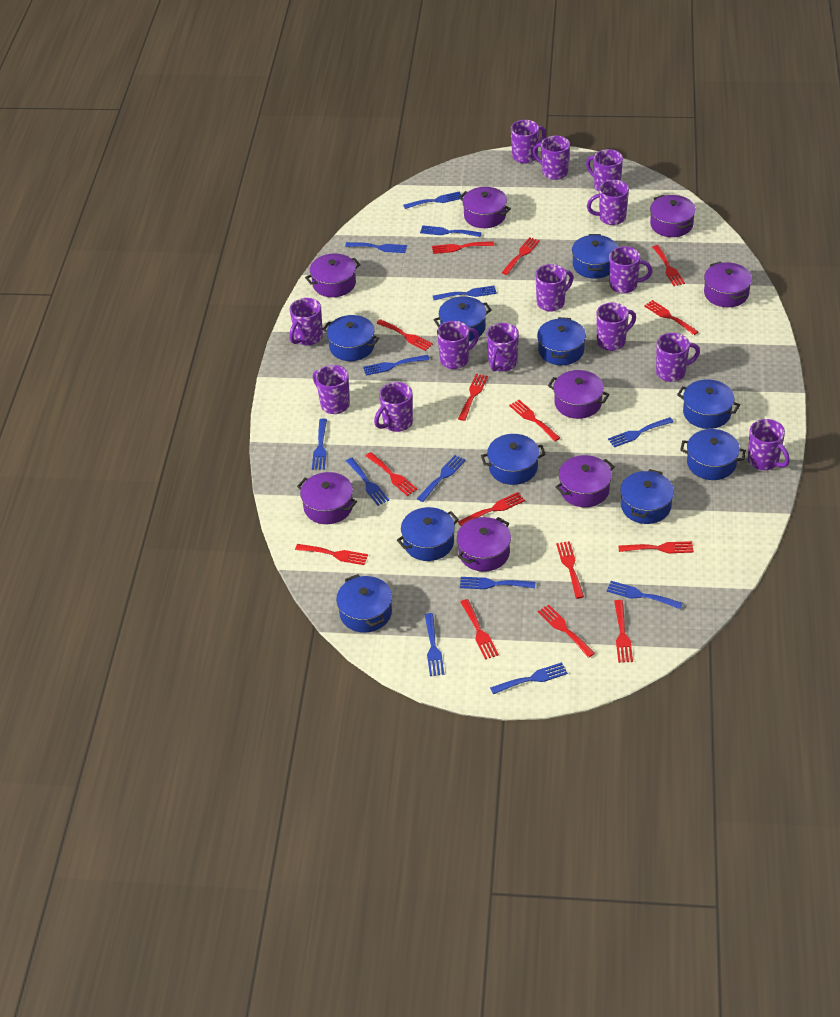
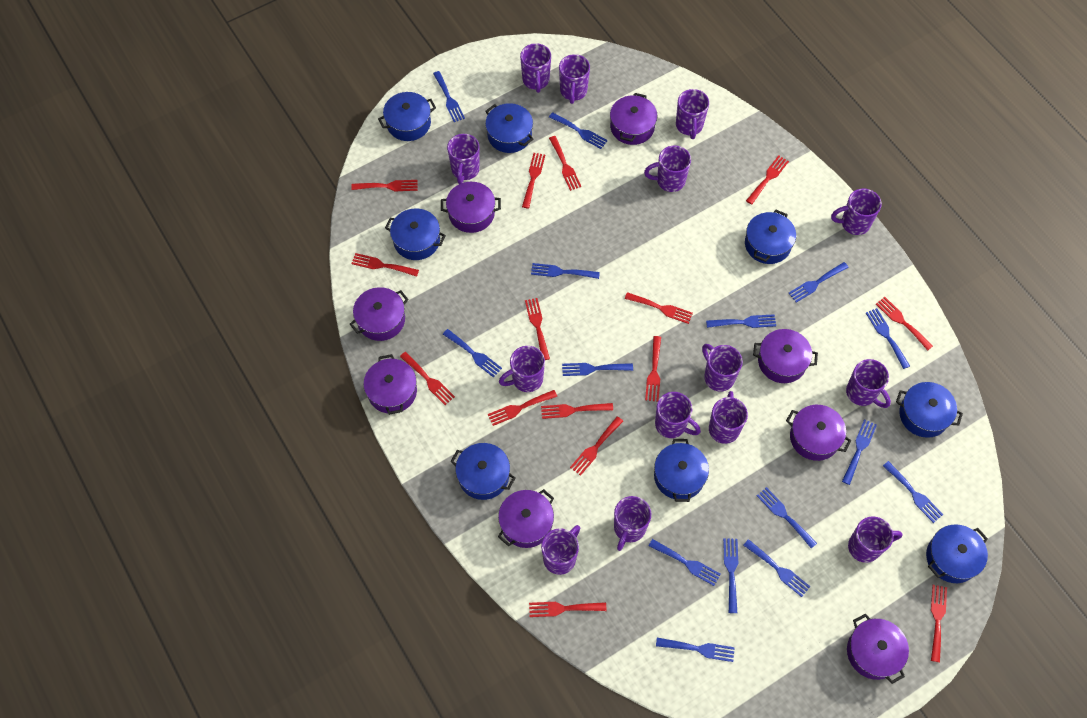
blue fork: [312,419,327,470] [345,242,407,253] [346,458,389,506] [363,355,429,375] [403,191,463,209] [417,455,466,502] [420,225,482,237] [425,613,444,676] [433,286,497,300] [460,577,535,589] [490,662,568,694] [606,581,683,609] [608,417,674,447] = 13 -> [433,71,465,122] [443,329,502,378] [531,263,600,279] [549,112,608,149] [562,363,633,376] [649,539,721,586] [656,638,735,662] [706,314,776,328] [723,538,738,613] [743,539,811,597] [757,487,817,549] [789,262,849,303] [842,419,877,485] [866,308,910,369] [883,461,943,523] = 15
blue pot: [322,315,379,361] [336,574,392,633] [397,507,459,561] [433,296,492,341] [481,434,546,485] [537,317,586,365] [572,234,618,279] [620,469,674,524] [677,379,740,429] [680,429,746,480] = 10 -> [378,92,436,141] [385,208,446,260] [450,443,515,500] [485,103,533,153] [654,439,709,502] [745,210,796,264] [896,382,963,438] [926,524,988,583] = 8

